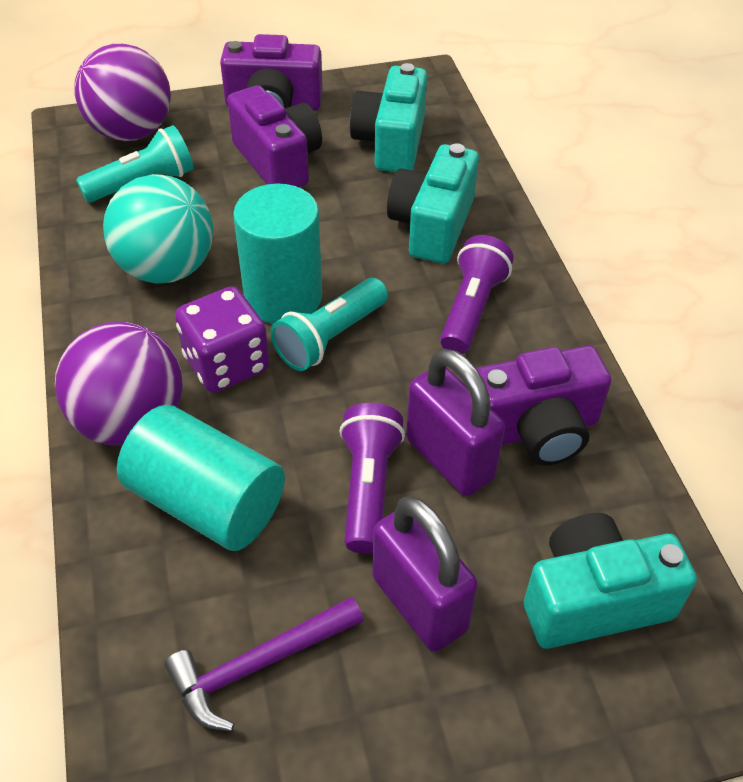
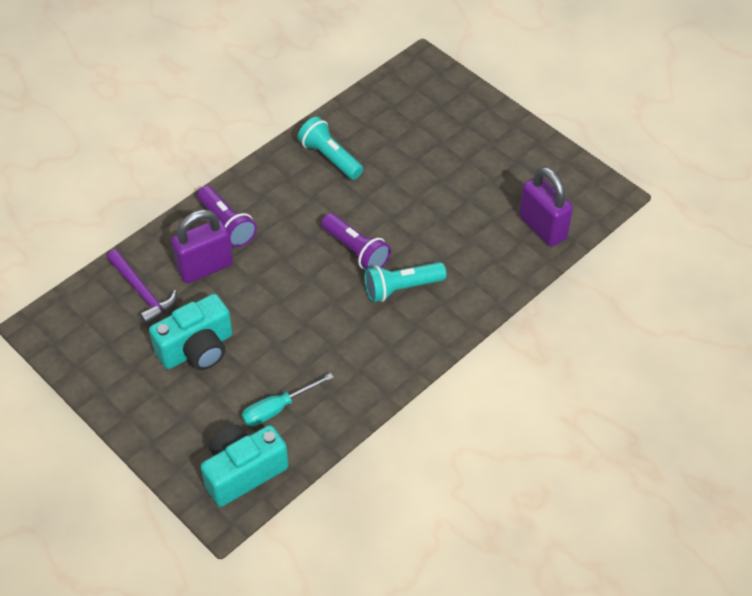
purple ball: [55,322,183,446] [75,44,171,141] = 2 -> none = 0
purple camera: [220,34,323,111] [227,85,322,188] [477,346,611,465] = 3 -> none = 0
purple dice: [175,286,269,393] = 1 -> none = 0
turquoise ball: [103,174,213,284] = 1 -> none = 0
turquoise camera: [350,63,427,172] [387,144,479,263] [524,513,697,649] = 3 -> [149,294,232,370] [201,425,289,507] = 2
turquoise cylinder: [117,405,285,551] [233,184,322,324] = 2 -> none = 0
turquoise screwdriver: none = 0 -> [242,373,334,426] = 1

